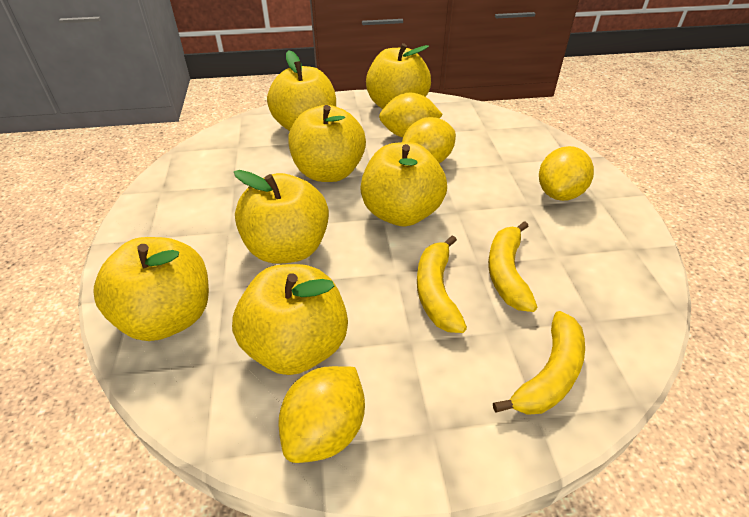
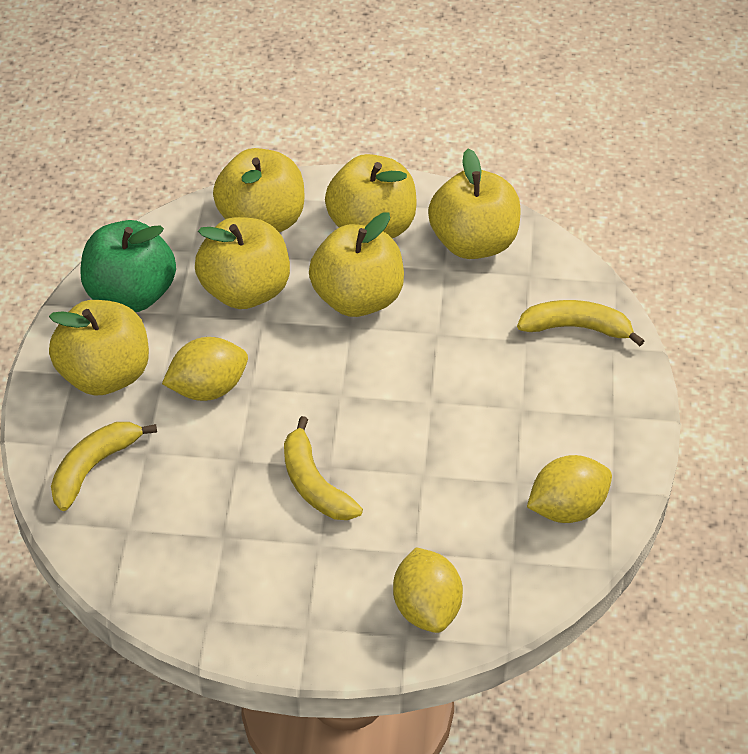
green apple: none = 0 -> [80,220,176,312] = 1
yellow apple: [93,237,209,341] [232,264,348,375] [234,170,329,264] [267,50,336,131] [288,105,366,182] [360,142,447,226] [366,43,431,109] = 7 -> [49,300,149,396] [195,217,290,309] [213,148,304,232] [309,212,404,317] [325,154,417,238] [428,149,521,259] = 6
yellow lemon: [278,366,365,463] [379,93,443,138] [402,117,456,163] [539,146,594,201] = 4 -> [162,337,248,401] [393,547,463,633] [527,455,612,523] = 3

